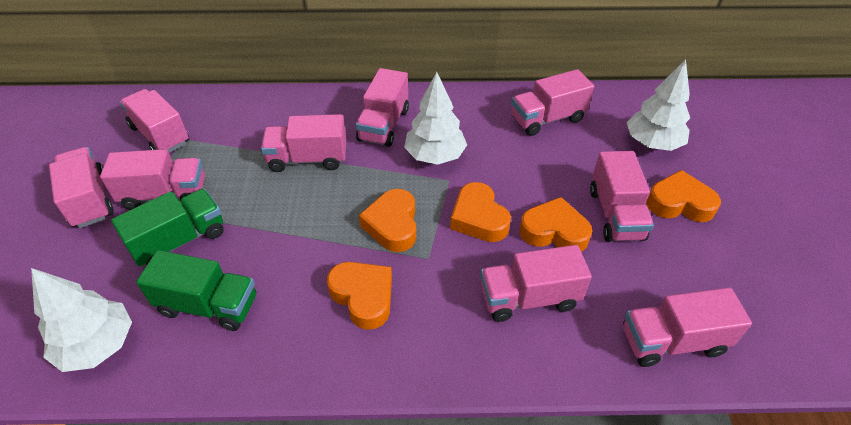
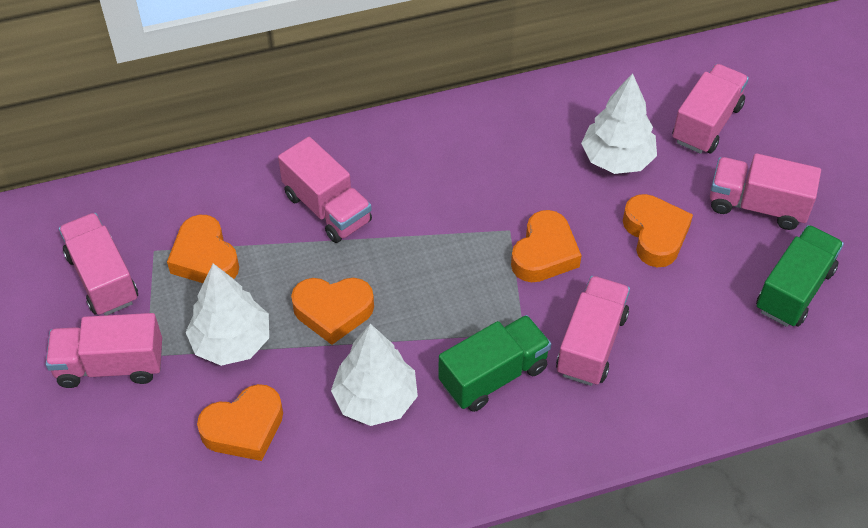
pink truck: [49,147,114,228] [100,149,205,210] [119,89,189,153] [261,114,346,172] [356,68,409,147] [480,245,592,322] [511,69,594,136] [590,151,654,242] [623,288,752,367] = 9 -> [46,313,162,388] [59,213,138,316] [278,137,372,243] [556,276,630,386] [672,64,749,154] [710,153,821,230] = 6

